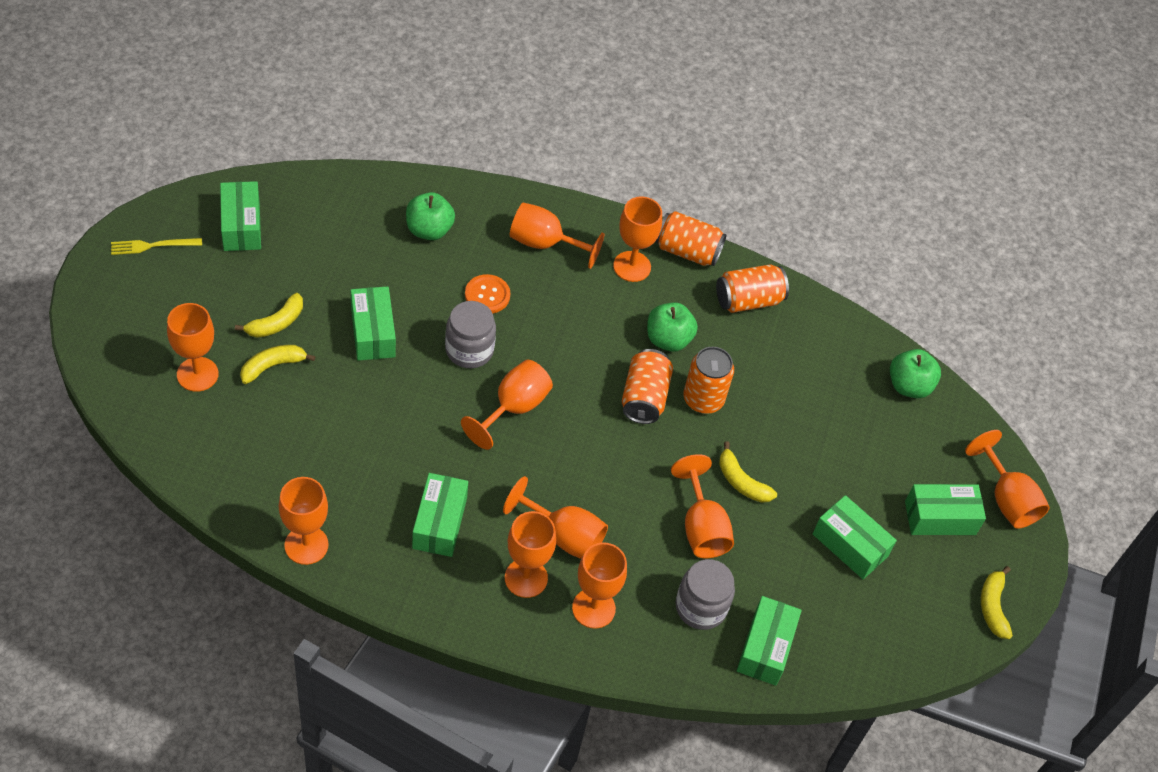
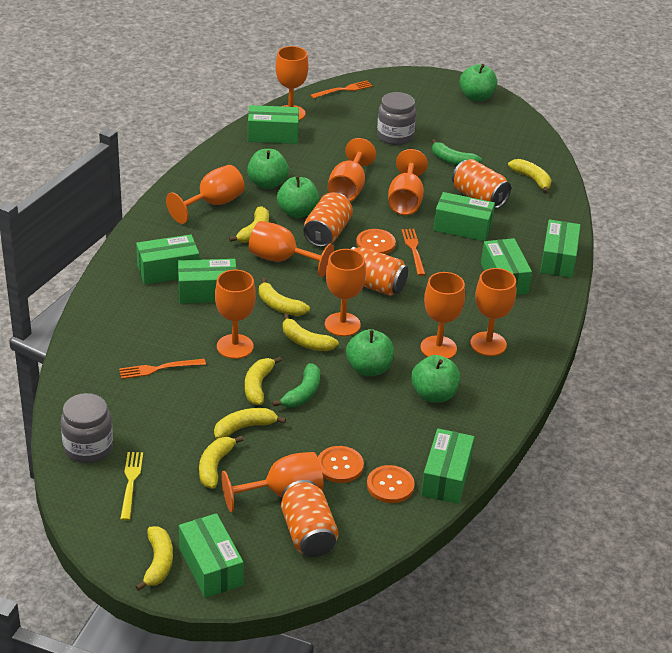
green apple: [406,192,455,240] [647,303,698,352] [890,349,941,398] = 3 -> [247,149,289,189] [277,176,319,218] [346,329,394,376] [411,355,460,402] [460,64,497,101] = 5
green banana: none = 0 -> [272,363,320,407] [431,139,482,165] = 2
green box: [220,181,261,251] [351,286,396,361] [412,473,468,557] [737,596,802,686] [813,495,897,579] [905,484,986,535] = 6 -> [136,234,199,284] [178,259,237,304] [179,513,244,598] [248,105,299,144] [421,429,474,504] [433,192,495,241] [481,238,532,295] [540,219,580,278] = 8
orange button: [465,274,510,313] = 1 -> [318,446,364,483] [356,229,396,255] [367,465,415,503] = 3
orange fork: none = 0 -> [119,359,206,379] [310,80,373,98] [402,229,426,276] = 3
yellow banana: [235,293,303,338] [240,345,316,384] [719,441,777,503] [981,566,1013,639] = 4 -> [136,526,173,591] [199,436,243,489] [214,408,286,439] [229,206,269,243] [245,357,282,405] [259,278,310,316] [283,314,339,351] [508,159,552,194] = 8

